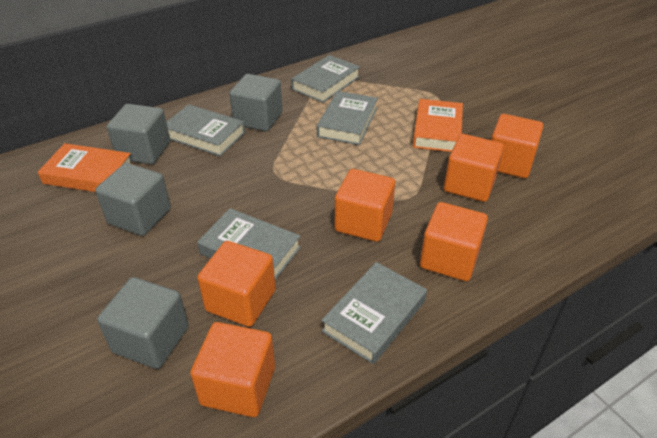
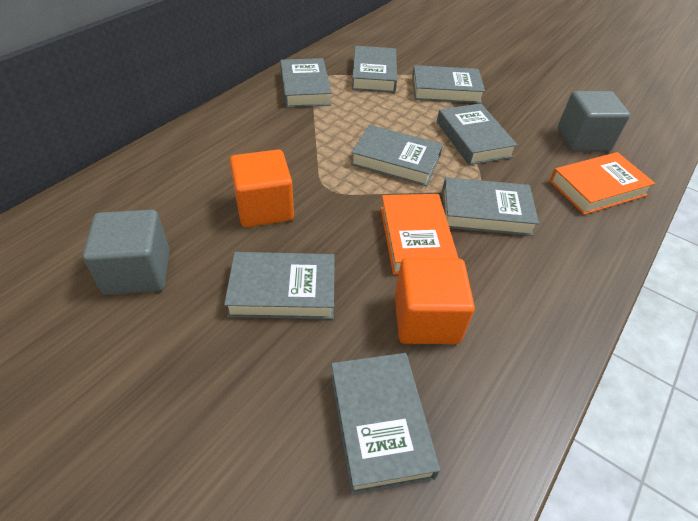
grey book: [166,104,245,156] [197,208,301,280] [291,55,360,103] [317,91,378,145] [321,262,427,364] = 5 -> [224,252,335,319] [280,58,332,108] [331,353,440,494] [351,125,443,186] [352,46,397,93] [412,65,485,103] [437,103,518,165] [442,177,539,236] = 8
grey cube: [95,163,171,236] [97,277,189,369] [107,104,170,164] [229,74,282,131] = 4 -> [83,210,170,295] [558,91,630,151] = 2
orange cube: [190,322,275,417] [197,241,276,327] [335,169,395,242] [420,202,488,281] [444,134,504,202] [491,114,543,178] = 6 -> [230,150,294,227] [395,258,475,344] = 2

